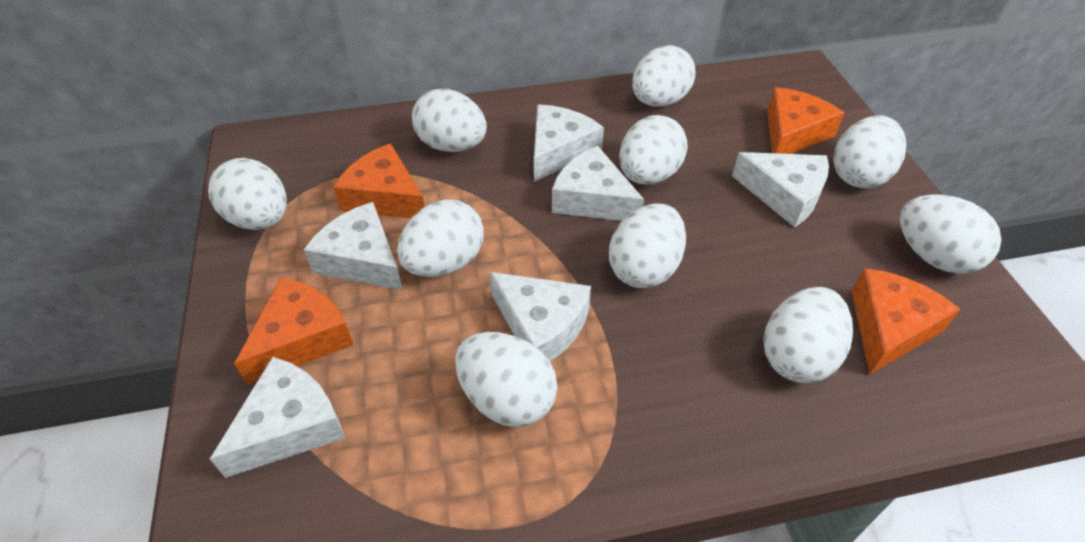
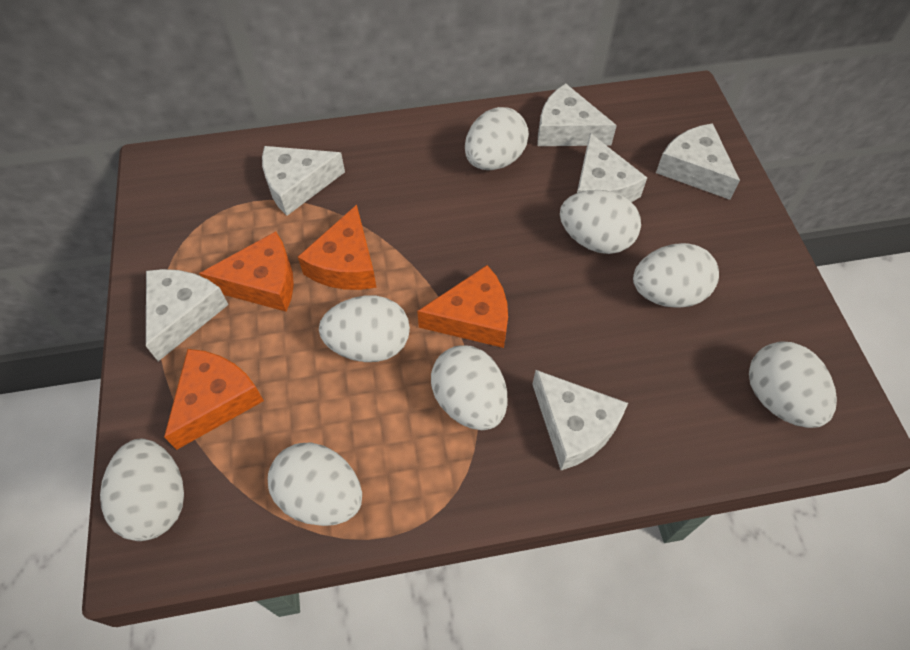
white egg: [208,158,287,230] [397,199,484,277] [412,89,487,152] [455,332,558,427] [609,204,686,288] [619,115,688,184] [632,45,695,107] [763,287,853,383] [834,116,906,189] [900,194,1002,274] = 10 -> [100,439,184,541] [268,442,362,526] [319,296,410,362] [431,345,507,430] [465,107,529,170] [560,190,641,254] [633,243,719,308] [749,341,837,428] = 8

